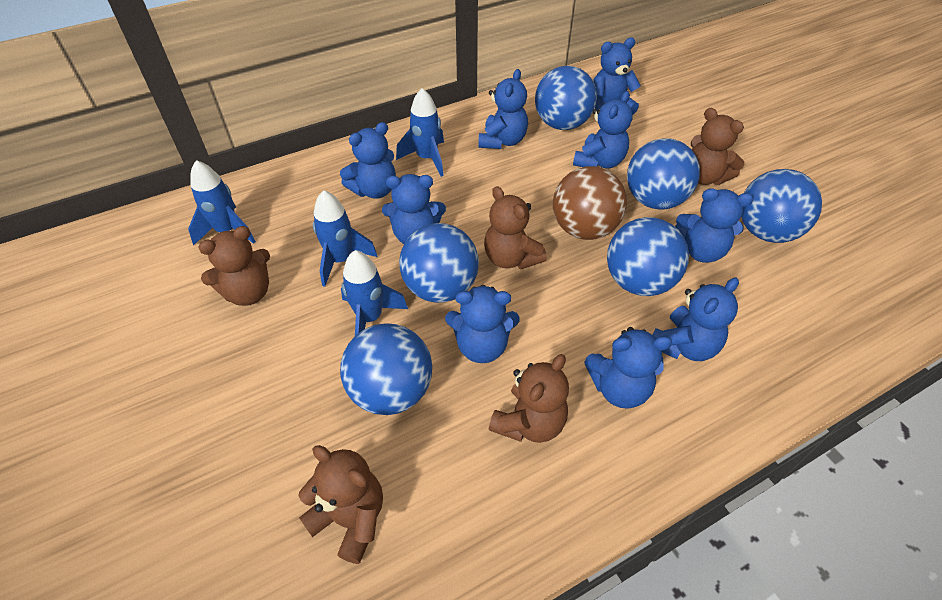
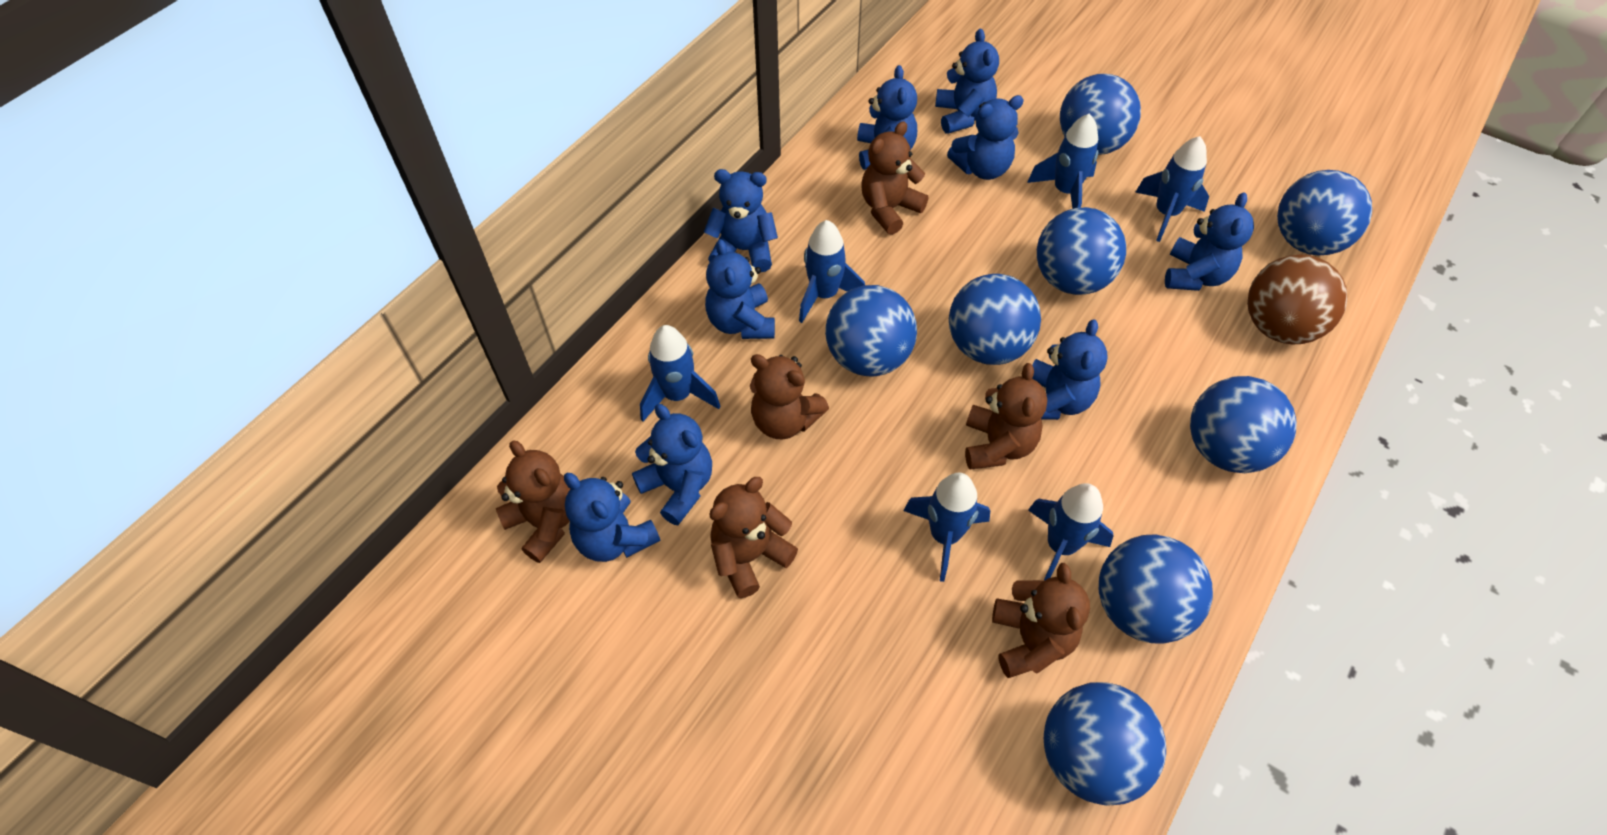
blue ball: [340,323,432,415] [399,223,479,303] [535,66,597,130] [607,217,689,296] [627,138,700,210] [742,169,822,243] = 6 -> [825,285,917,377] [949,274,1041,365] [1037,207,1126,295] [1044,682,1166,806] [1060,74,1141,155] [1099,534,1213,643] [1190,376,1297,473] [1277,170,1372,255] = 8
blue rocket: [188,160,256,245] [313,190,378,287] [341,250,408,336] [396,88,444,177] = 4 -> [640,325,721,421] [799,220,865,323] [904,472,990,582] [1027,114,1098,209] [1028,483,1114,580] [1135,136,1209,242] = 6
brown teddy bear: [198,226,270,306] [298,445,383,564] [484,186,547,269] [489,354,569,443] [691,108,744,185] = 5 -> [496,440,570,563] [709,477,798,598] [750,354,829,439] [861,121,928,235] [965,363,1047,470] [992,563,1090,678] = 6

